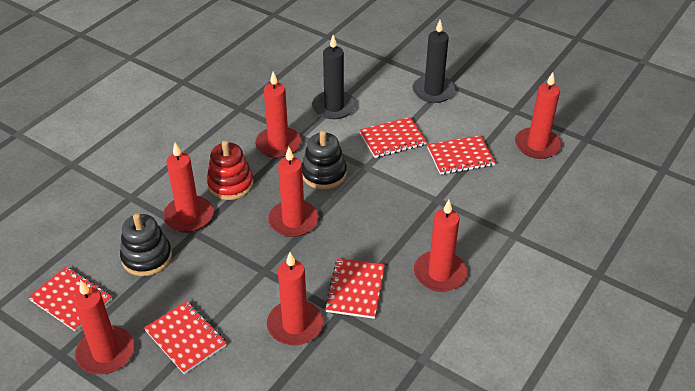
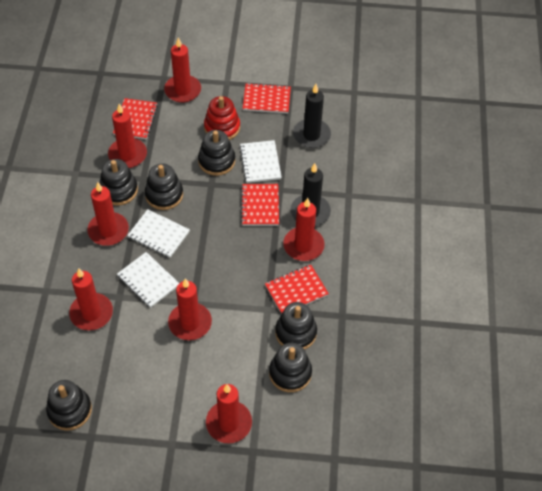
black stacking toy: [120,213,172,276] [302,130,347,190] = 2 -> [46,380,92,431] [99,159,138,206] [145,163,183,210] [198,130,235,176] [269,343,312,392] [275,302,317,350] = 6
red notebook: [28,266,112,331] [144,301,227,374] [325,258,385,319] [359,117,427,158] [427,135,496,175] = 5 -> [113,98,158,139] [241,184,279,226] [243,83,291,114] [265,265,329,314] = 4
white notebook: none = 0 -> [117,252,179,308] [127,209,190,258] [239,140,282,183] = 3

